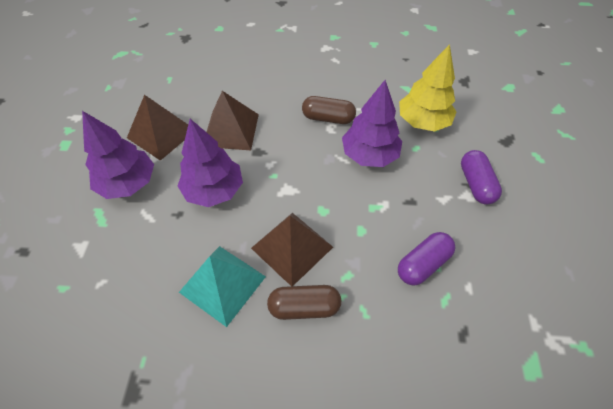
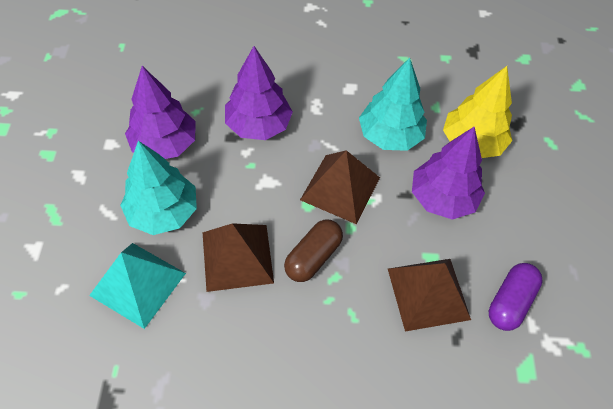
brown capsule: [267,285,341,320] [302,96,356,124] = 2 -> [284,219,343,282] = 1
purple capsule: [398,232,455,285] [461,150,502,205] = 2 -> [489,263,543,331] = 1
turquoise tree: none = 0 -> [120,141,197,235] [359,58,427,151] = 2

